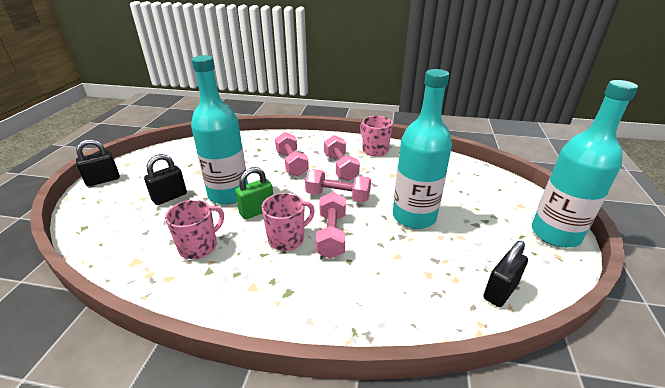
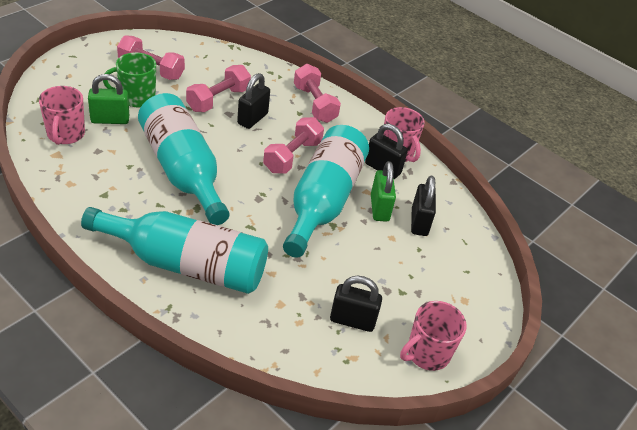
black padlock: [76,139,120,186] [144,154,187,205] [483,241,528,307] = 3 -> [237,73,270,129] [330,276,382,332] [365,124,408,179] [411,176,436,236] = 4
green mug: none = 0 -> [103,52,156,107] = 1
green padlock: [235,167,273,220] = 1 -> [88,74,129,124] [371,161,396,222] = 2

